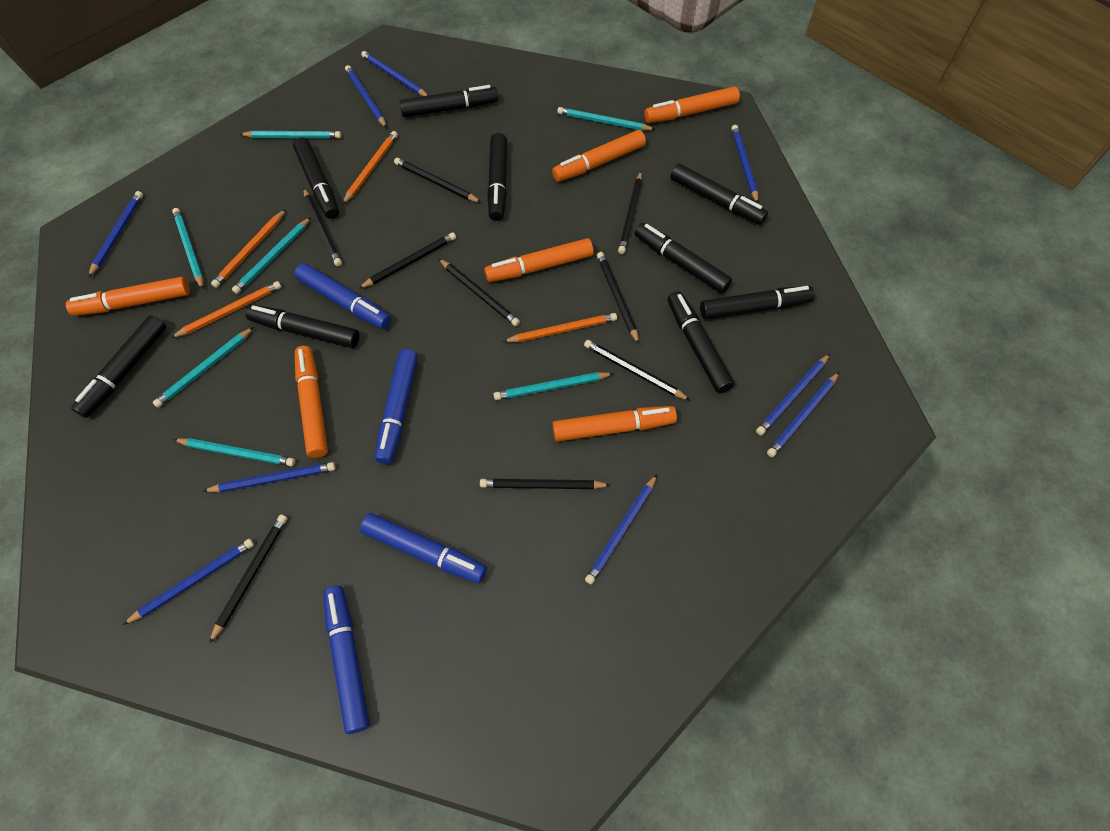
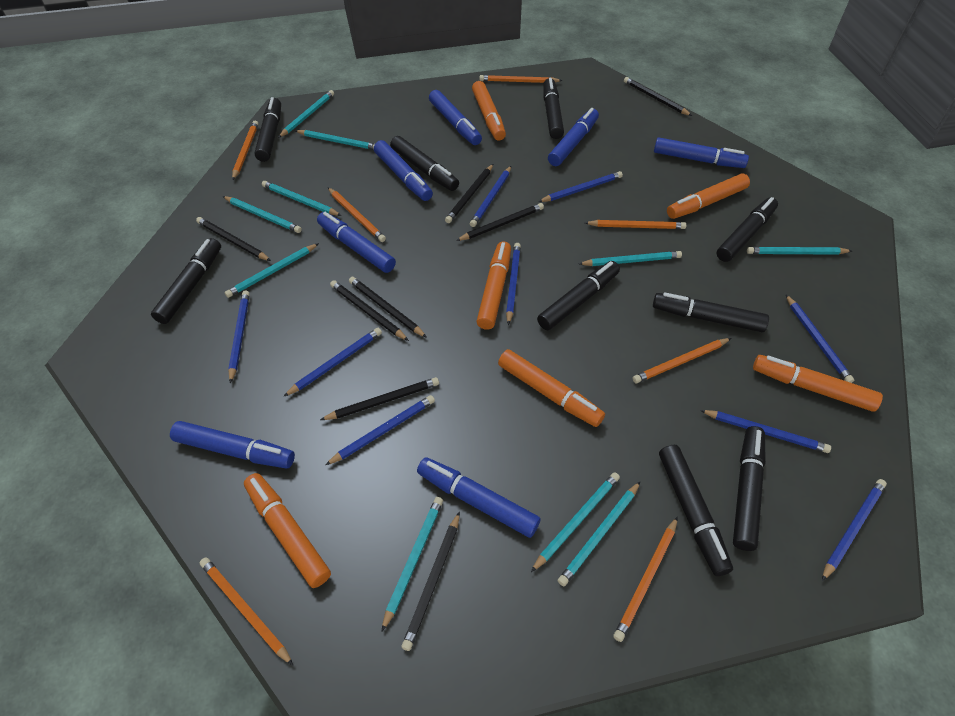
black pencil: [209,514,287,644] [303,188,342,266] [358,232,456,289] [394,158,482,203] [439,259,520,326] [480,479,610,489] [584,340,690,400] [597,252,639,344] [618,172,642,254] = 9 -> [196,217,271,261] [320,377,439,420] [330,280,409,341] [349,277,427,338] [401,512,460,651] [445,164,493,223] [456,203,544,241] [624,77,692,116] = 8
blue marker: [294,263,391,329] [323,586,370,734] [360,513,487,583] [375,349,418,464] = 4 -> [170,421,295,468] [317,212,396,273] [374,140,433,201] [417,457,540,538] [429,90,482,145] [548,108,599,166] [654,137,749,168] = 7
orange pencil: [171,281,281,338] [211,209,286,288] [342,131,398,205] [503,313,617,342] = 4 -> [200,557,293,665] [232,121,258,180] [328,188,386,242] [479,75,563,83] [585,220,686,229] [614,516,678,642] [633,338,731,383] = 7
turquoise pencil: [153,327,254,408] [172,208,203,289] [173,438,295,467] [232,217,311,294] [239,131,341,138] [494,372,614,400] [557,107,656,130] = 7 -> [223,196,302,233] [225,243,319,298] [262,181,342,216] [278,90,334,138] [296,130,375,150] [381,497,443,632] [531,472,620,572] [558,482,640,586] [579,251,682,266] [747,247,852,255] = 10

